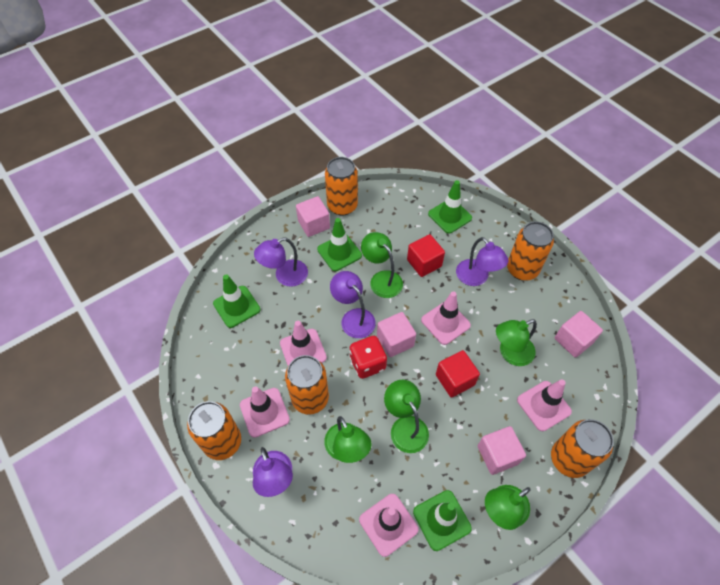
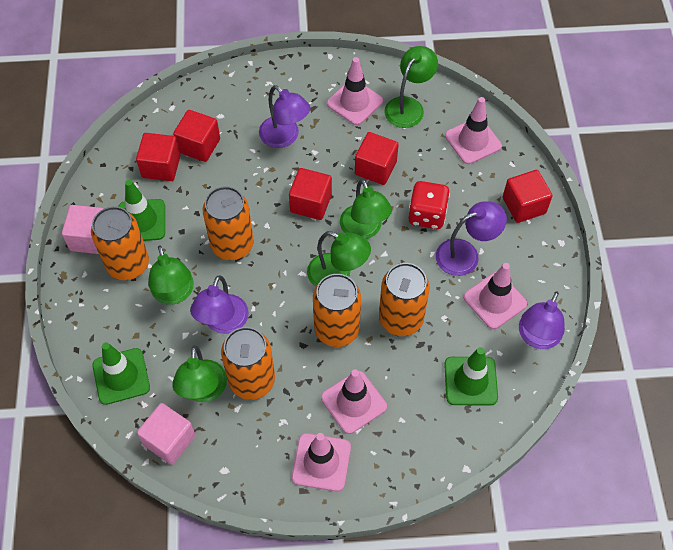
green traffic cone: [213,274,260,328] [317,218,362,271] [413,490,472,551] [428,180,472,234] = 4 -> [92,342,150,405] [118,180,165,241] [444,347,498,405] = 3
pink cube: [296,196,330,237] [377,312,416,357] [478,426,526,475] [555,311,603,358] = 4 -> [62,205,103,254] [137,403,196,465] = 2
red cube: [407,234,445,277] [436,350,480,398] = 2 -> [136,133,181,181] [173,110,220,162] [289,168,332,220] [355,132,399,185] [503,170,553,223] = 5

